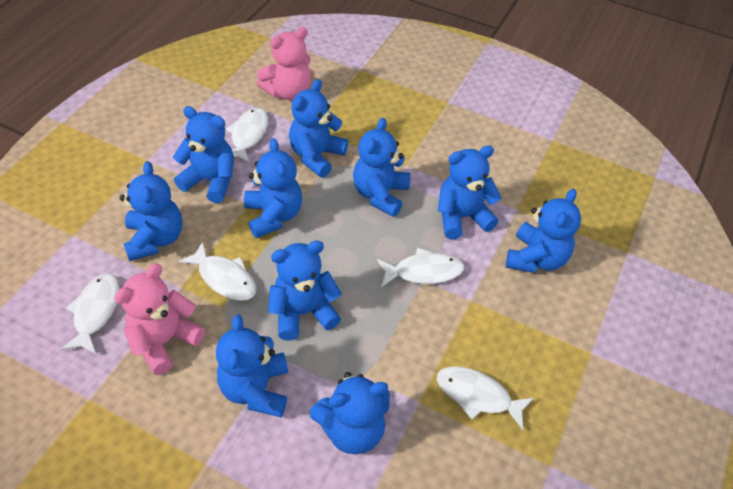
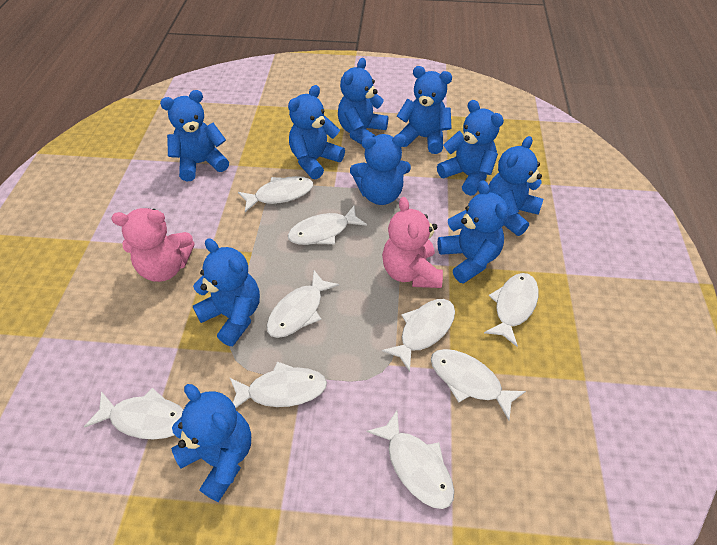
white fish: [60,273,119,354] [178,241,256,301] [226,108,268,163] [377,248,464,287] [437,366,534,430] = 5 -> [84,388,184,439] [229,362,327,408] [238,176,313,212] [267,270,339,338] [288,205,367,245] [367,410,454,509] [382,299,455,372] [431,349,526,420] [484,273,539,347] = 9

